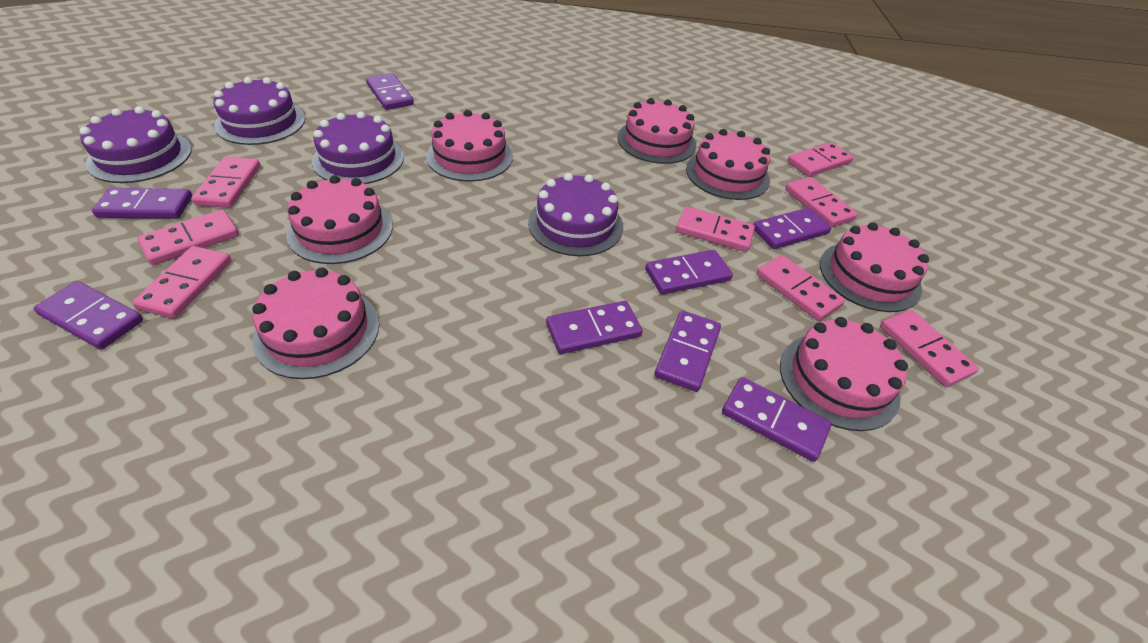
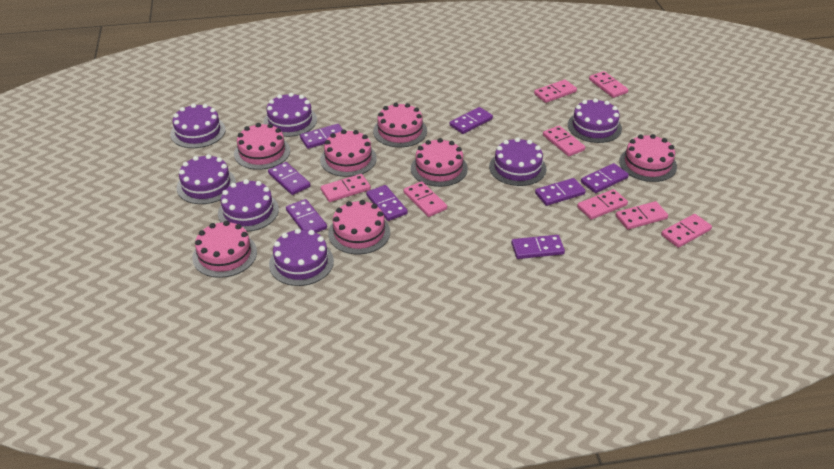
purple cake: [80,106,192,183] [213,77,305,145] [312,111,404,184] [528,173,623,256] = 4 -> [170,103,226,148] [177,154,236,204] [218,179,279,232] [264,93,317,137] [269,228,334,286] [489,137,546,186] [568,98,622,143] = 7

